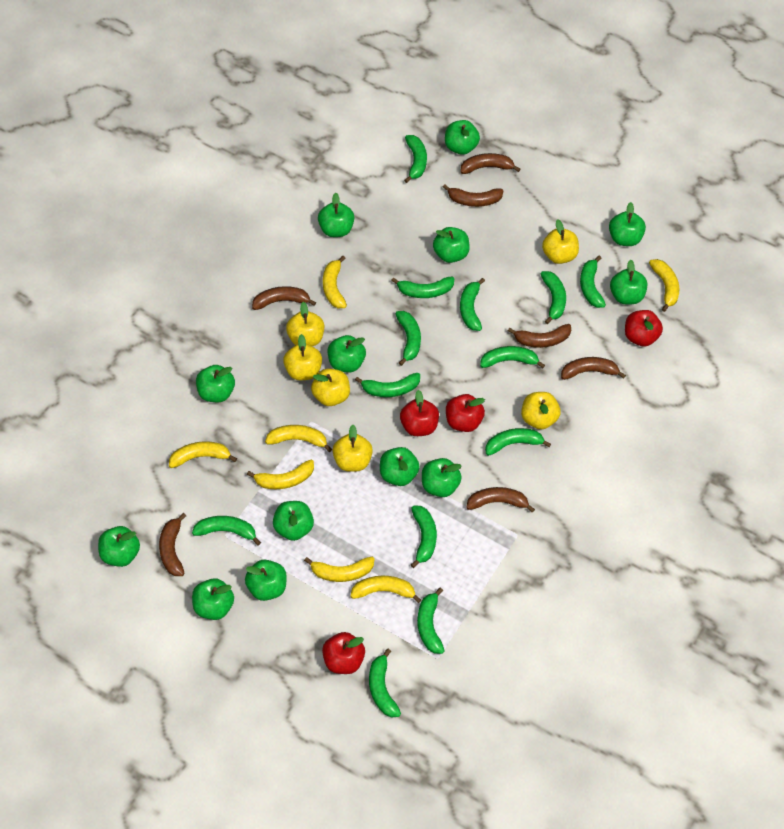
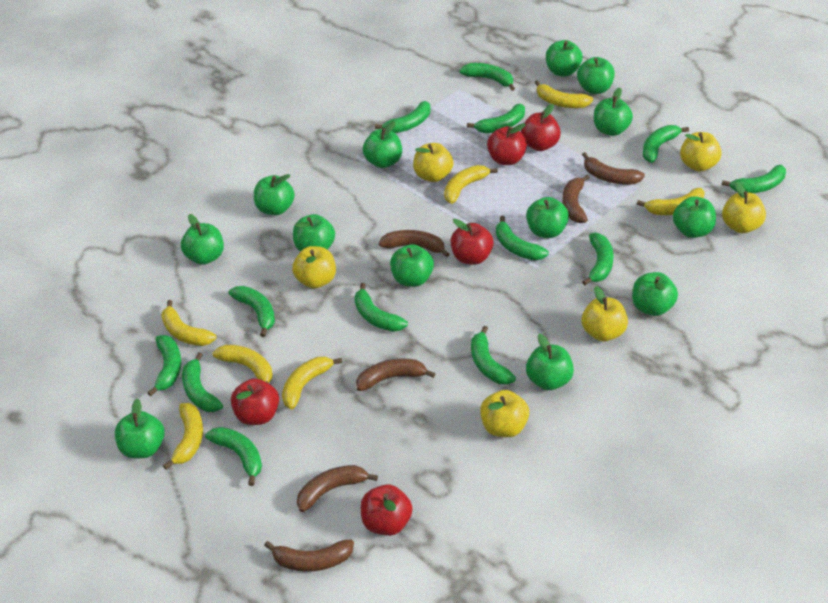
brown banana: [159,513,186,576] [252,286,316,310] [443,184,504,207] [461,153,520,174] [466,487,535,513] [508,324,571,348] [561,357,626,380] = 7 -> [264,539,354,572] [297,465,378,512] [356,359,436,391] [379,230,450,257] [562,175,590,223] [582,152,645,185] = 6
red apple: [322,632,365,674] [400,390,439,436] [446,394,485,432] [625,310,663,346] = 4 -> [231,378,279,425] [361,484,412,536] [450,219,494,265] [487,123,527,165] [521,104,561,151] = 5

